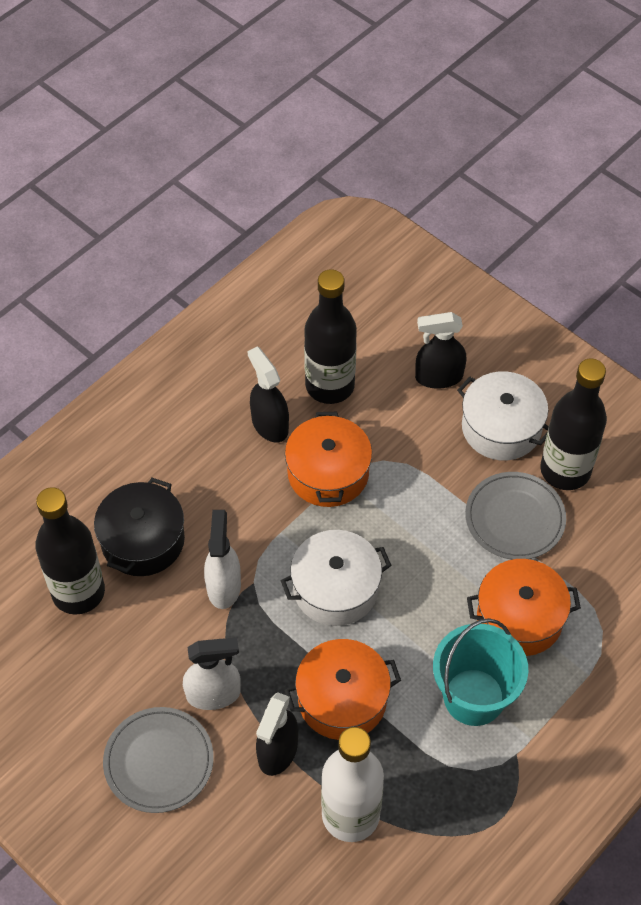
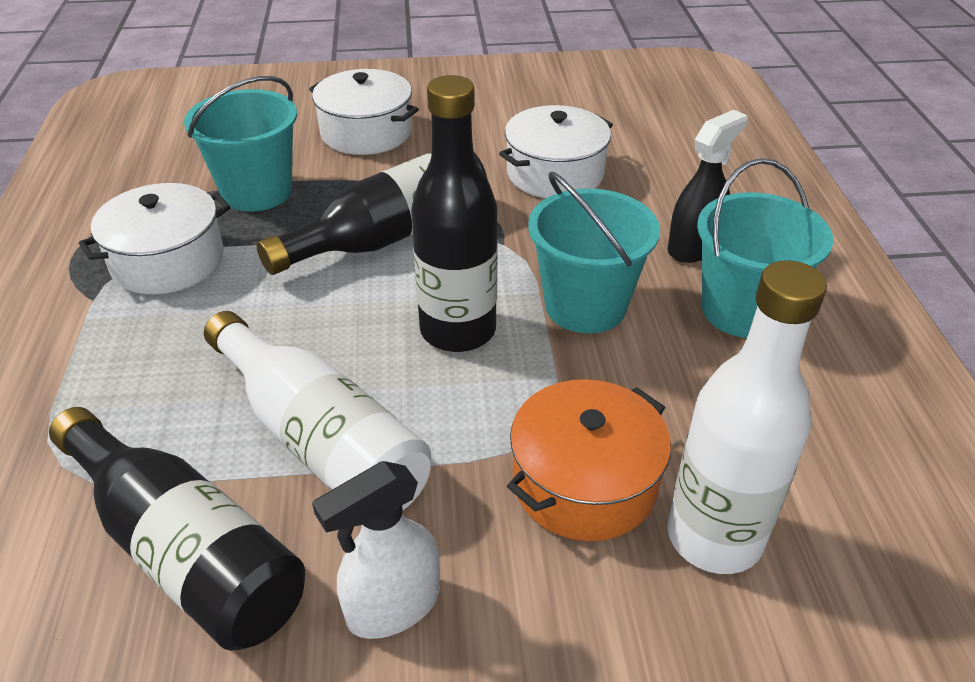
black pot: [94,478,185,576] = 1 -> none = 0
black spray bottle: [248,347,289,443] [256,692,298,776] [415,312,466,389] = 3 -> [668,110,748,263] = 1
grey plate: [103,707,214,813] [465,472,566,560] = 2 -> none = 0
orange pot: [284,639,401,740] [285,412,372,507] [467,559,581,656] = 3 -> [507,379,671,541] = 1
turquoise bucket: [433,618,528,726] = 1 -> [184,76,297,212] [528,172,660,333] [697,158,833,338] = 3
white bottle: [321,727,384,842] = 1 -> [204,311,431,510] [667,260,827,574] = 2
white pot: [281,530,392,626] [457,371,549,460] = 2 -> [79,183,231,294] [309,69,419,155] [499,105,613,198] = 3
white spray bottle: [183,637,241,710] [204,510,241,609] = 2 -> [312,461,440,639] = 1

